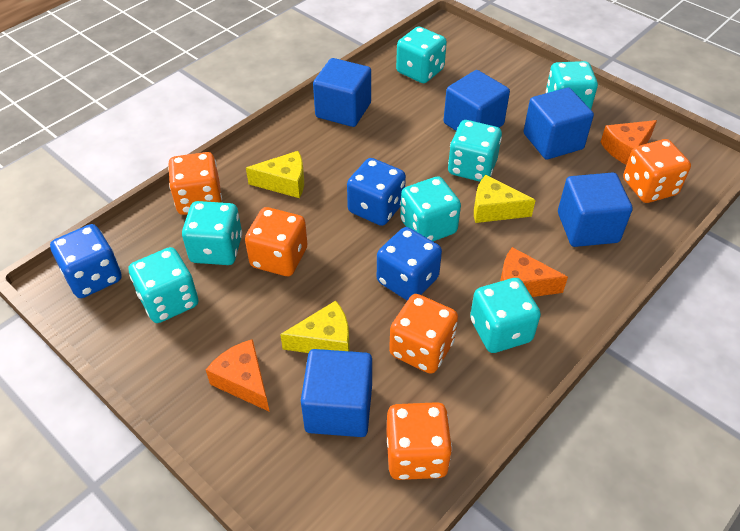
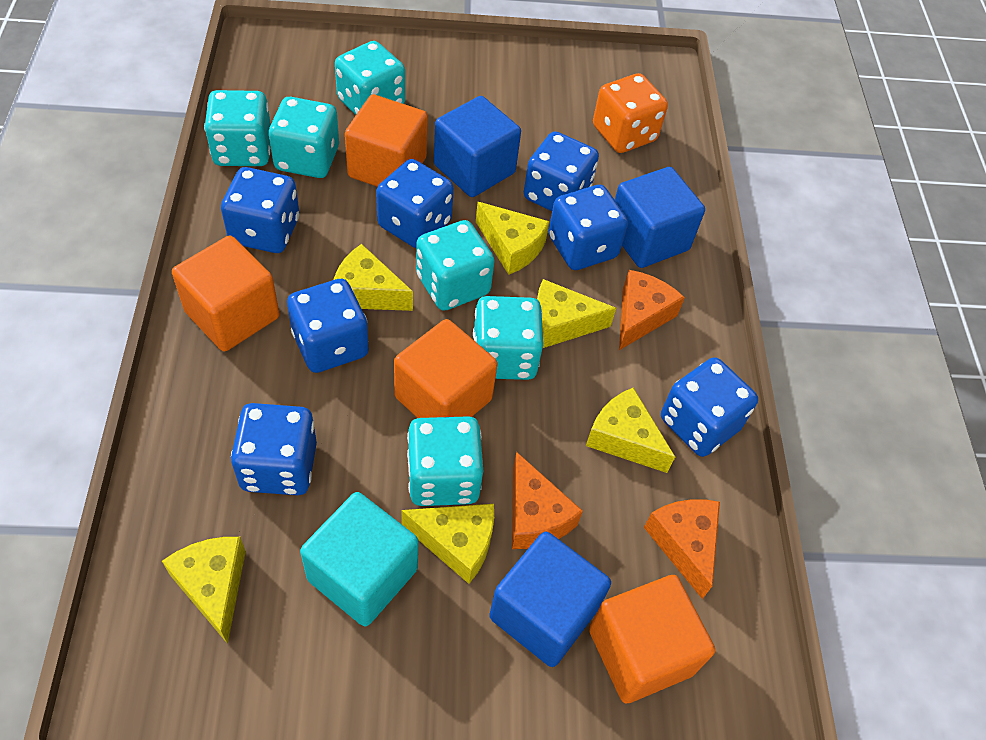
blue cube: [301,349,372,437] [313,58,371,127] [443,70,510,131] [524,88,594,159] [558,172,633,247] = 5 -> [434,96,521,197] [489,532,611,667] [615,167,705,268] = 3
blue dice: [50,224,122,298] [347,158,406,226] [377,227,442,301] = 3 -> [221,167,299,253] [231,403,317,495] [287,279,369,373] [376,159,454,248] [524,131,599,211] [548,185,628,270] [661,357,758,457] = 7
orange cube: none = 0 -> [172,236,279,351] [345,94,428,187] [394,319,498,418] [589,575,715,703] = 4
orange dice: [168,152,222,215] [245,207,307,276] [386,402,452,480] [389,294,458,374] [623,139,691,203] = 5 -> [593,73,668,153] = 1
turquoise cube: none = 0 -> [300,492,419,627] = 1
turquoise dice: [129,247,199,323] [182,201,242,265] [396,26,447,83] [400,177,461,241] [448,120,502,182] [470,278,541,353] [546,61,598,109] = 7 -> [204,90,271,166] [269,97,339,178] [335,41,405,115] [407,416,483,506] [416,220,495,311] [473,296,543,380] = 6
yellow cheese: [246,151,304,198] [280,301,350,353] [474,175,536,223] = 3 -> [162,537,246,644] [334,244,413,311] [401,504,494,584] [476,202,550,275] [537,279,616,348] [586,387,675,473] = 6

